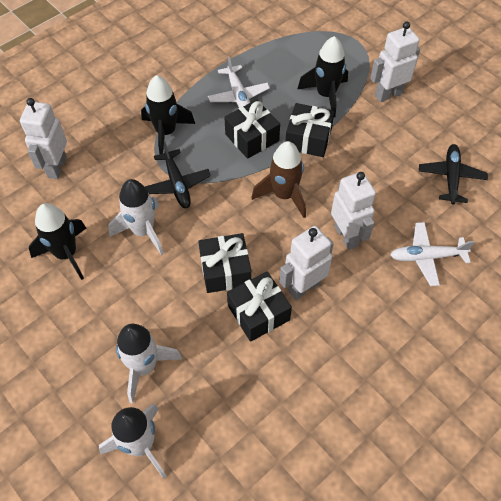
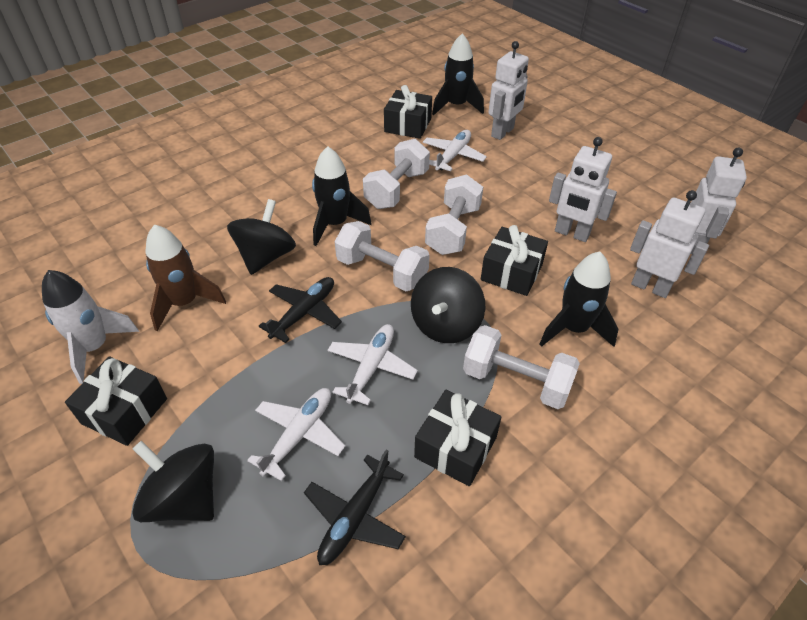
black spinning top: none = 0 -> [132,441,214,522] [227,199,296,275] [411,267,485,343] = 3
white dumbbell: none = 0 -> [335,221,430,291] [363,139,430,209] [425,174,483,255] [463,325,580,409] = 4
white plane: [208,56,270,108] [390,222,475,286] = 2 -> [247,388,345,481] [327,324,418,405] [423,130,487,171] = 3
white rocket: [99,404,167,479] [108,179,164,255] [116,324,182,404] = 3 -> [42,270,139,384] = 1

